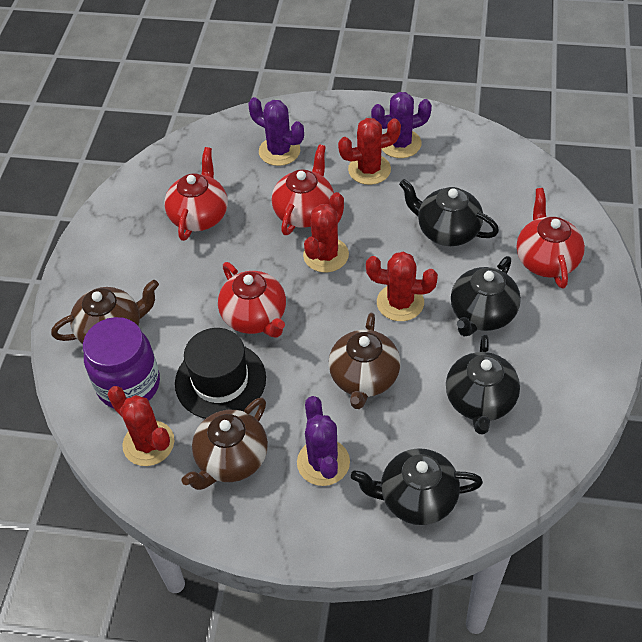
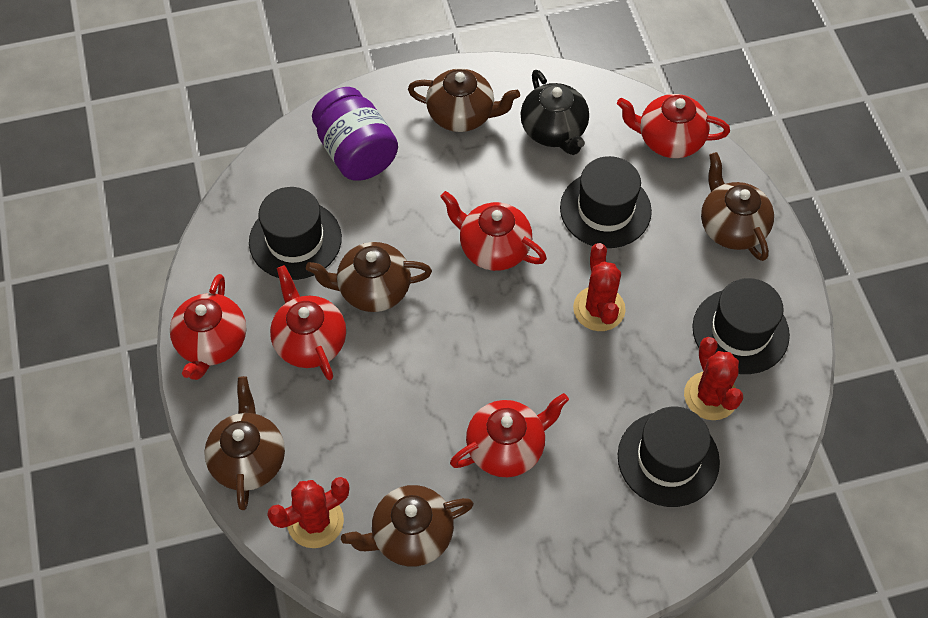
black hat: [175,328,266,419] = 1 -> [249,187,342,280] [560,156,652,248] [618,407,720,507] [692,278,790,374] = 4
black teapot: [351,448,483,525] [399,179,499,246] [446,334,520,435] [451,256,521,337] = 4 -> [520,70,589,155] = 1
brown teapot: [51,280,159,344] [182,397,268,490] [329,313,400,409] = 3 -> [204,376,285,510] [306,242,432,312] [341,485,474,567] [408,68,520,132] [701,152,774,261] = 5
purple cactus: [248,97,304,166] [297,396,350,486] [371,92,432,158] = 3 -> none = 0
red cactus: [108,386,174,466] [303,192,349,273] [338,118,401,185] [366,251,438,321] = 4 -> [267,477,349,548] [573,243,626,331] [684,337,743,420] = 3
red teapot: [164,147,228,241] [218,262,286,338] [272,144,334,235] [517,188,585,289] = 4 -> [170,274,246,380] [270,265,346,380] [440,191,547,271] [450,393,569,477] [617,94,730,158] = 5

